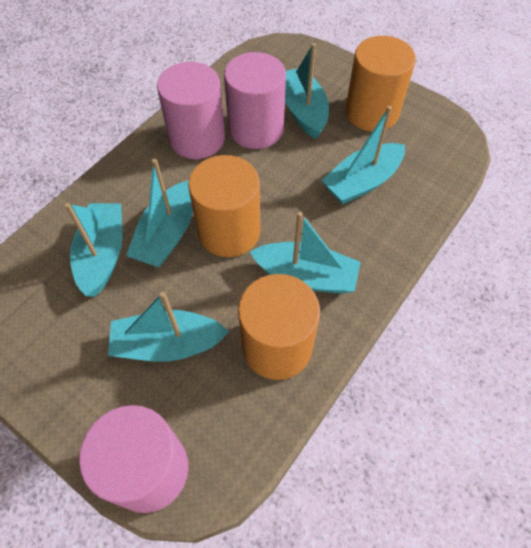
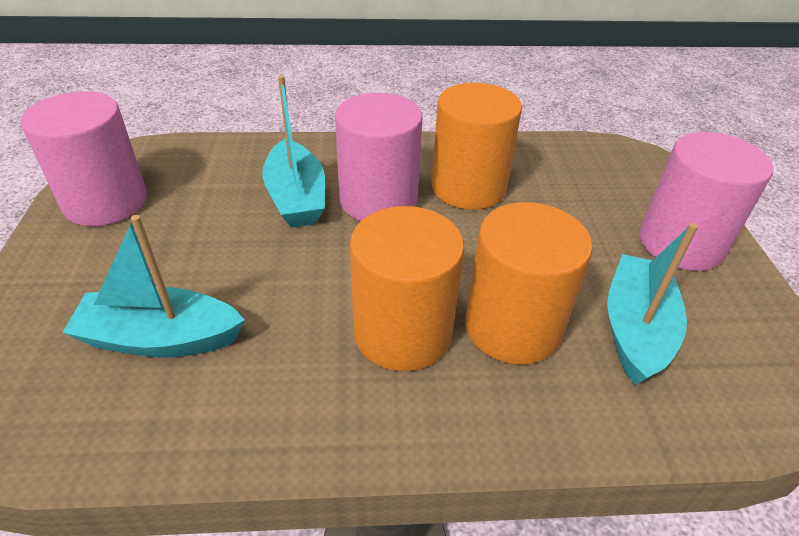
turquoise boat: [65,203,123,297] [108,292,229,362] [126,159,193,267] [250,212,361,294] [285,43,329,139] [321,106,405,205] = 6 -> [62,215,245,358] [262,75,325,228] [607,223,698,385] = 3

